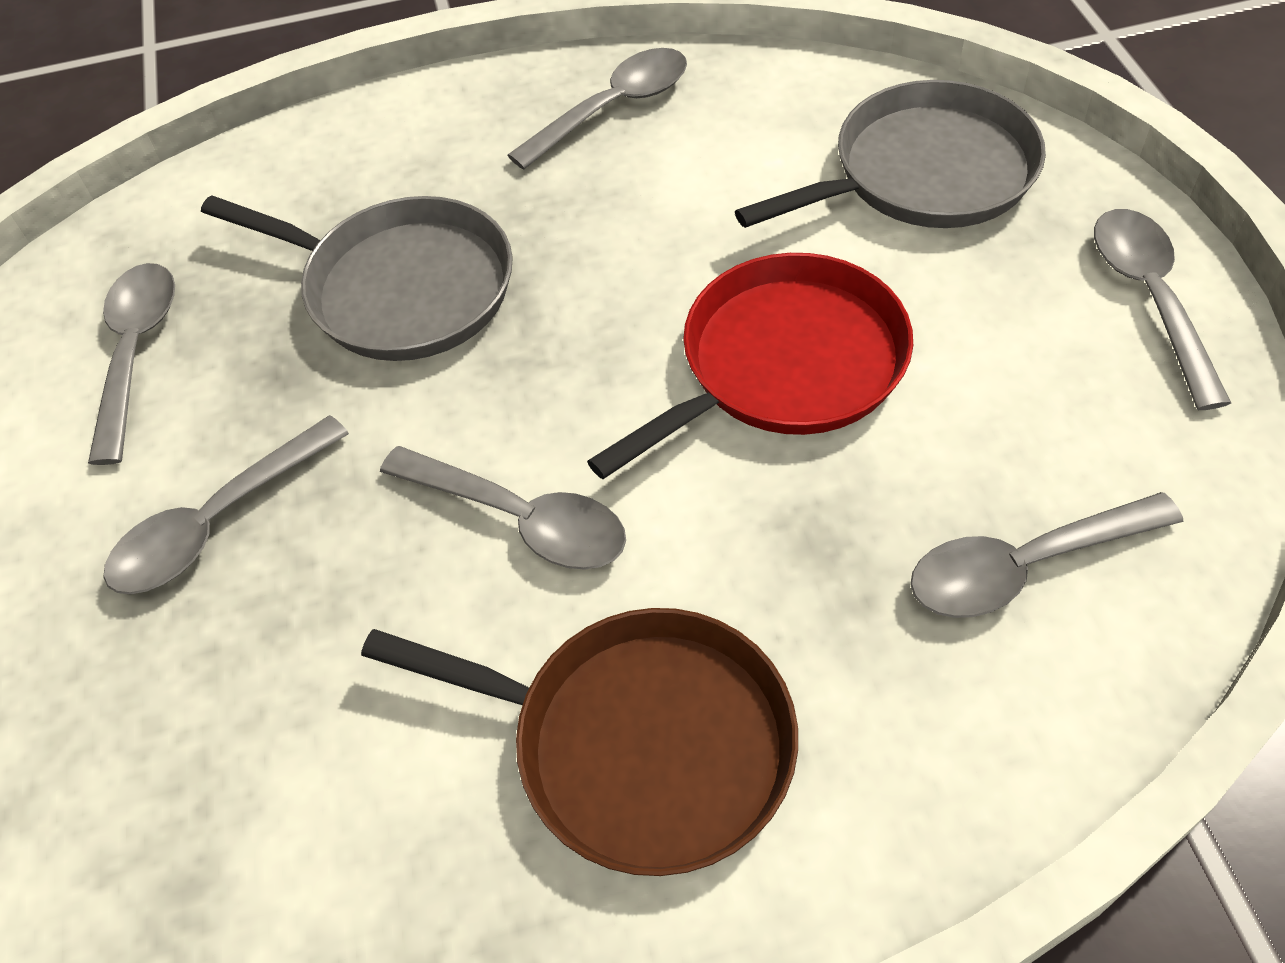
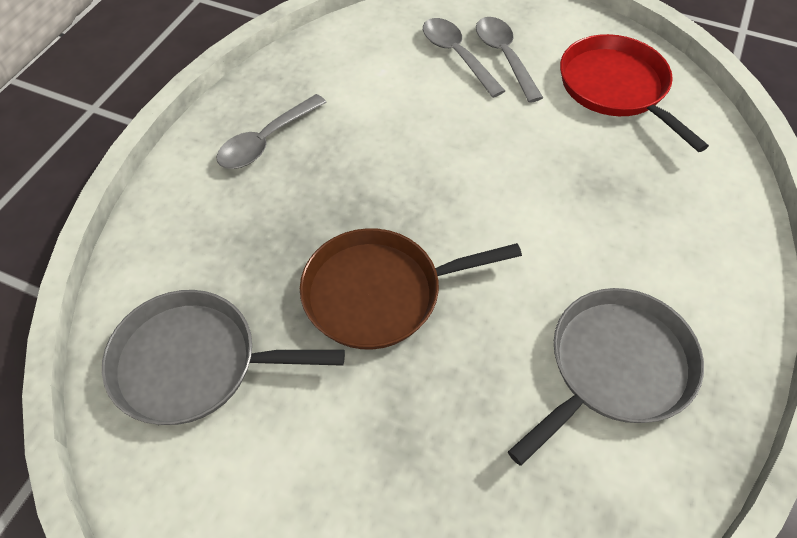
grey spoon: [88,263,175,465] [103,415,349,594] [380,446,626,570] [507,48,687,170] [910,492,1183,618] [1094,209,1231,410] = 6 -> [216,94,327,169] [423,18,505,98] [476,17,543,103] = 3

